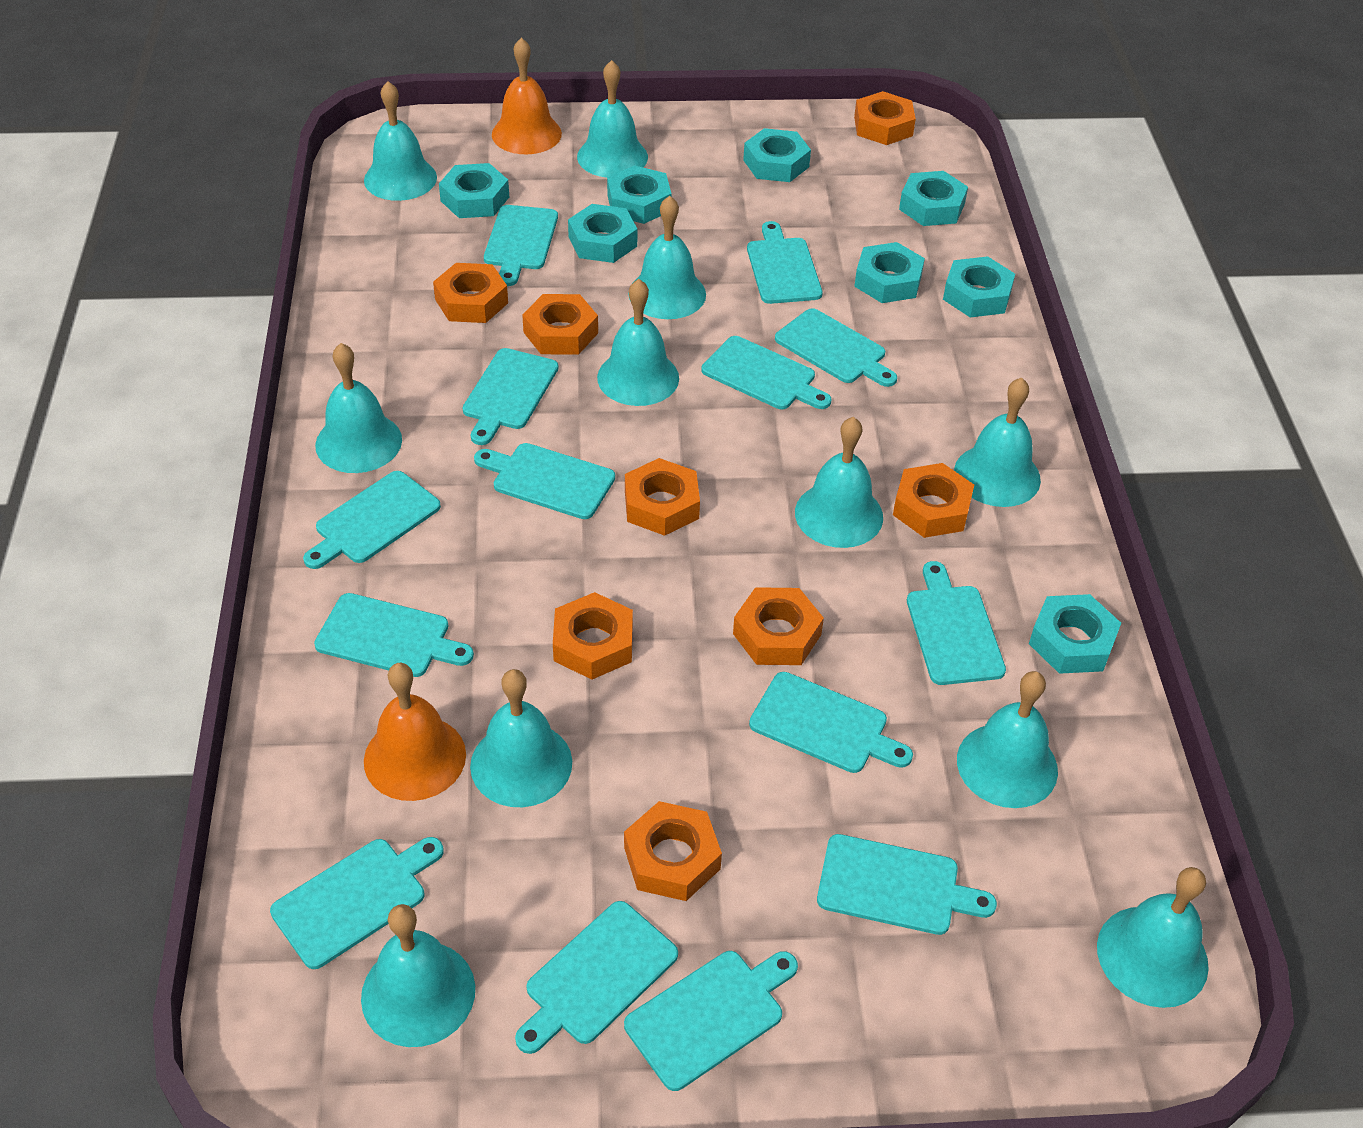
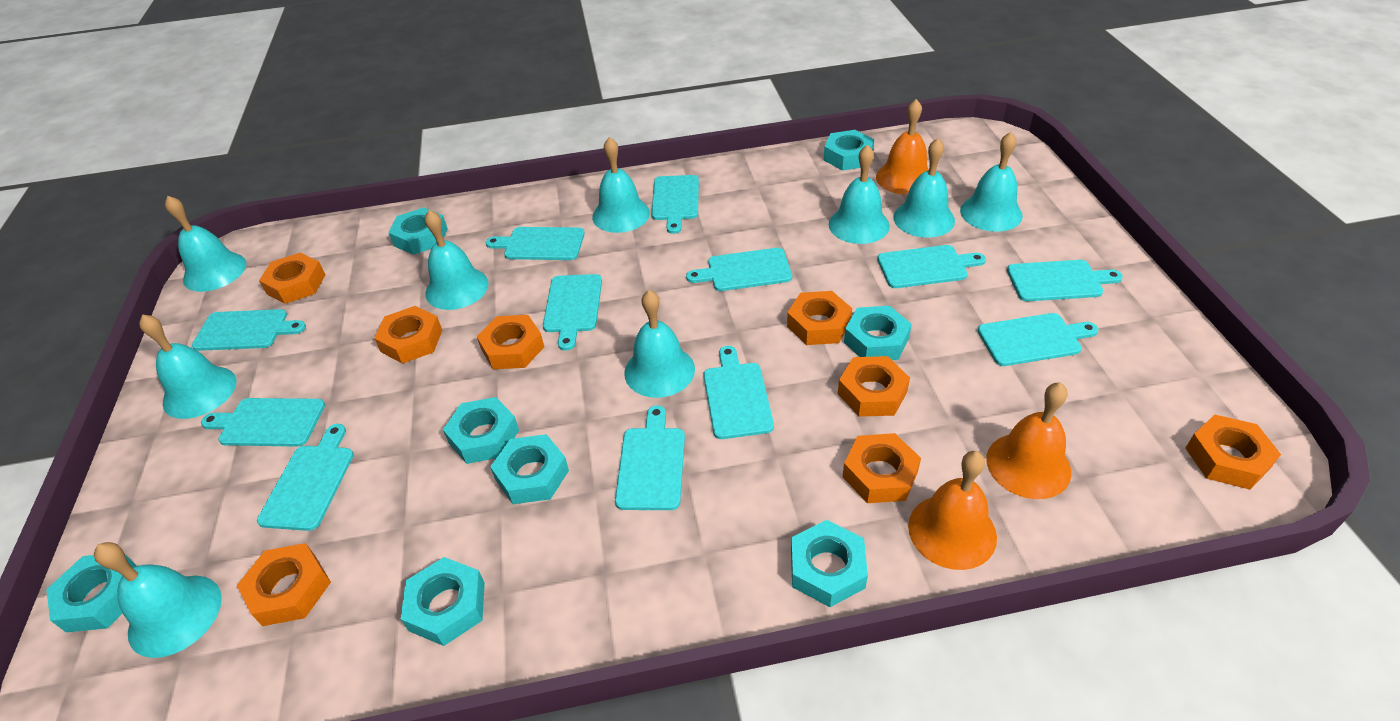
orange bell: [364,663,466,801] [492,38,562,154] = 2 -> [876,99,929,195] [908,451,997,570] [986,382,1072,499] = 3
turquoise bell: [315,343,402,473] [361,904,475,1047] [364,81,437,201] [470,669,572,807] [577,60,648,178] [597,279,679,406] [628,196,706,319] [795,417,883,548] [954,378,1041,507] [957,671,1058,808] [1097,867,1209,1008] = 11 -> [94,542,222,658] [139,314,236,419] [165,196,246,292] [425,210,489,310] [592,137,650,233] [624,290,695,398] [829,144,890,244] [893,138,955,238] [960,132,1023,232] = 9
turquoise cutting board: [270,837,444,969] [303,471,441,569] [314,593,474,677] [463,348,559,445] [474,443,615,519] [484,205,558,286] [515,901,678,1054] [624,951,798,1091] [701,336,831,409] [747,221,823,304] [749,672,913,773] [775,308,897,387] [817,834,997,935] [907,561,1006,685] = 14 -> [192,309,306,351] [201,398,325,447] [257,424,354,531] [486,227,585,260] [543,274,602,351] [615,405,685,510] [651,175,699,234] [686,248,792,291] [703,346,774,439] [877,245,986,288] [978,313,1098,366] [1007,260,1123,301] = 12

